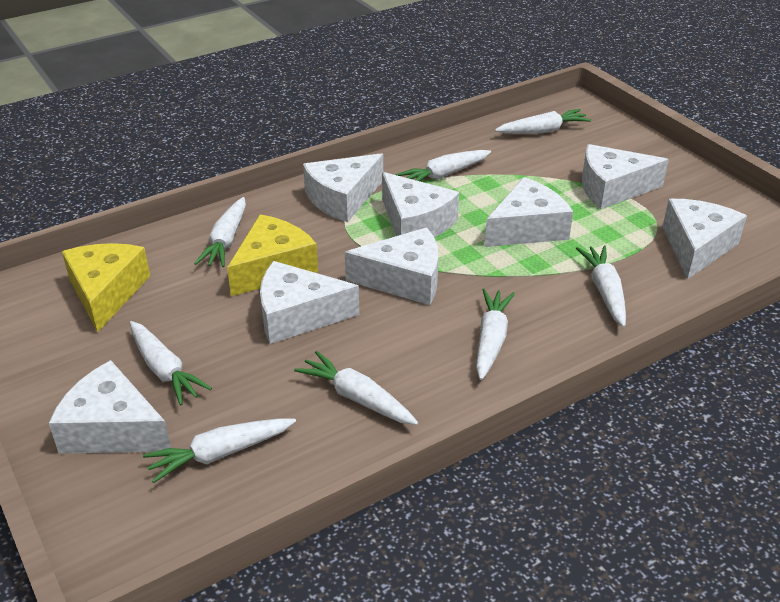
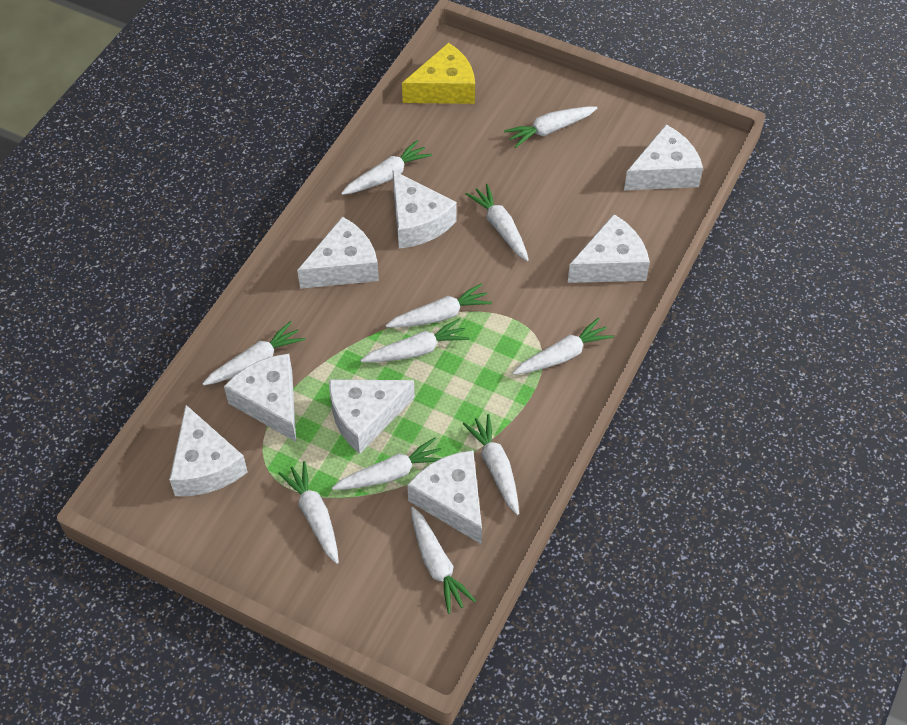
white carrot: [129,321,212,406] [143,418,296,483] [194,197,246,267] [294,351,418,425] [395,150,491,181] [476,289,515,380] [495,109,591,134] [576,245,626,327] = 8 -> [202,321,305,386] [278,461,339,564] [332,437,441,490] [341,140,432,195] [360,318,469,362] [385,283,492,328] [411,507,476,614] [462,414,519,515] [465,184,529,261] [504,106,597,148] [513,318,614,375] = 11
yellow cheese: [62,243,150,332] [227,214,318,296] = 2 -> [402,43,475,104] = 1

